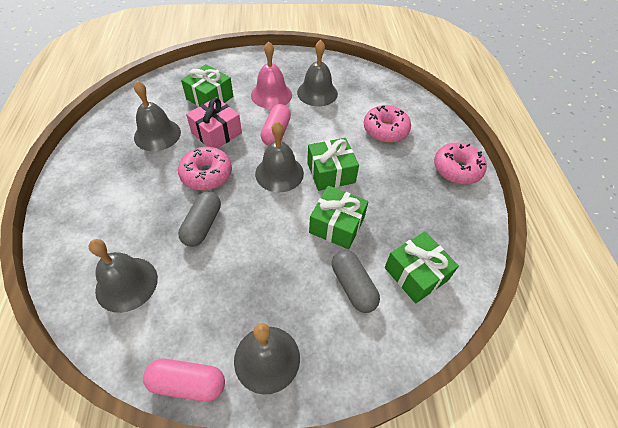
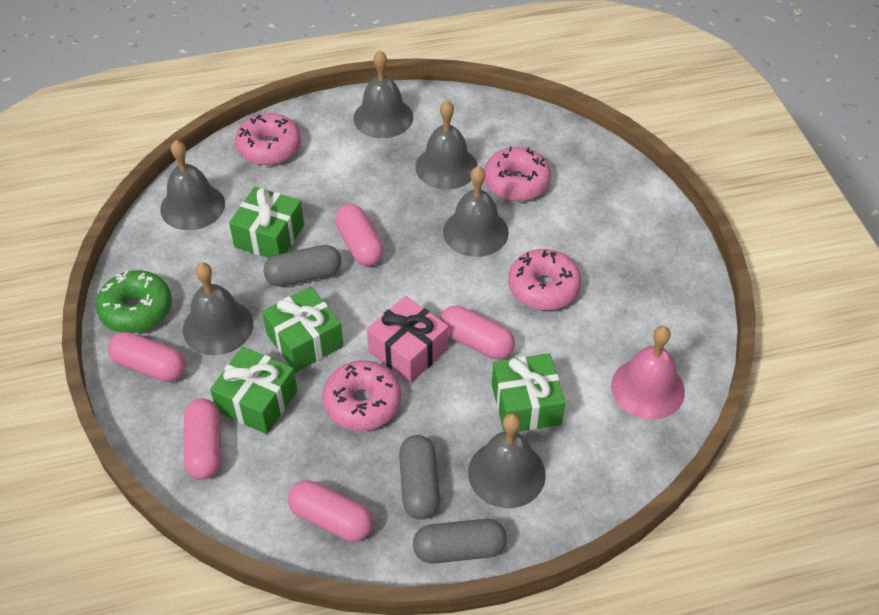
green donut: none = 0 -> [96,270,172,333] = 1
grey bell: [89,239,158,313] [134,81,181,151] [234,323,300,395] [255,121,304,192] [297,40,338,107] = 5 -> [160,140,225,230] [183,262,253,355] [353,51,413,138] [415,100,478,189] [443,166,509,257] [468,413,546,508] = 6
grey capsule: [178,191,221,247] [332,250,380,313] = 2 -> [263,245,341,287] [399,435,440,519] [413,519,507,564] = 3
pink capsule: [143,359,225,402] [261,104,291,146] = 2 -> [108,332,186,382] [184,399,221,480] [288,480,373,542] [335,204,384,266] [440,306,515,360] = 5
pink donut: [178,147,232,191] [364,105,411,143] [434,143,487,185] = 3 -> [235,113,301,165] [322,360,401,431] [484,147,551,201] [508,249,581,310] = 4

